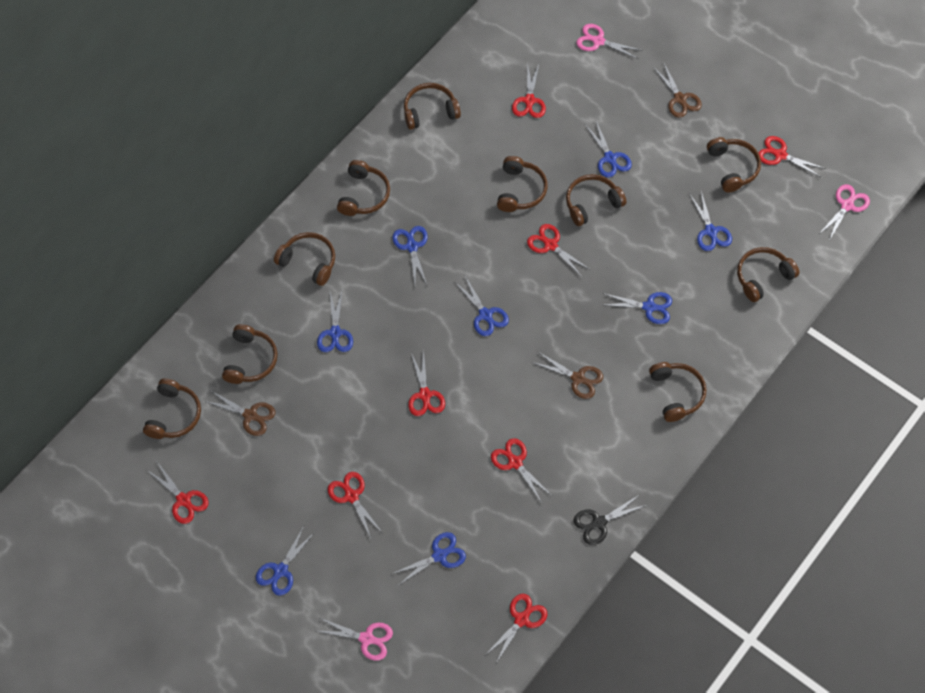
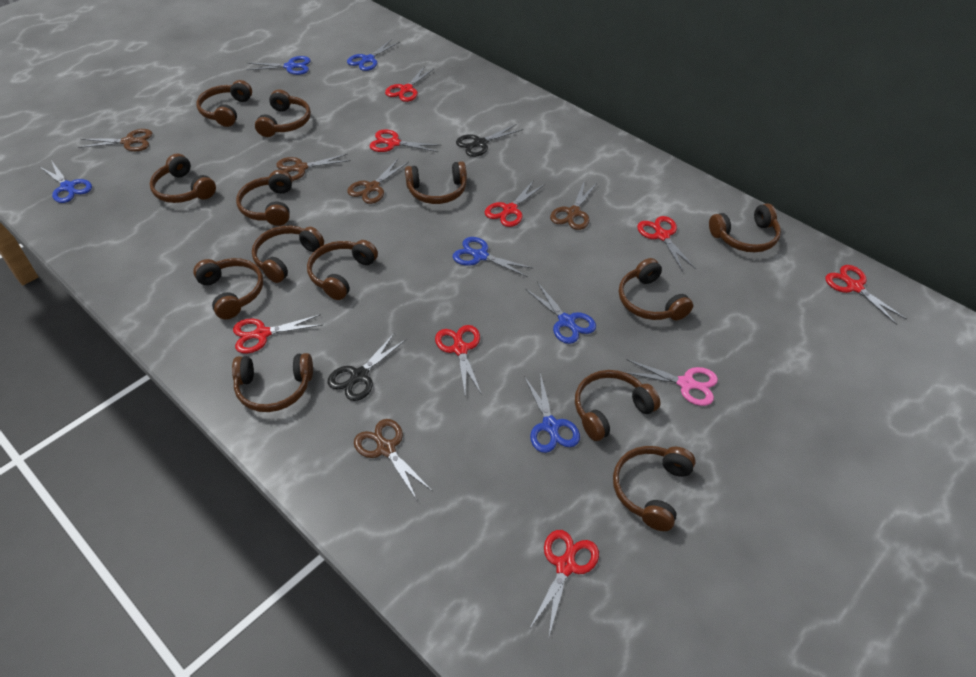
black scissors: [573,495,646,545] = 1 -> [328,334,406,401] [456,124,523,157] = 2
blue scissors: [256,526,315,596] [317,292,353,352] [392,226,428,285] [392,532,466,585] [455,276,509,336] [585,121,632,178] [602,292,672,324] [689,191,732,251] = 8 -> [39,160,92,203] [247,56,311,75] [347,39,400,71] [453,237,534,277] [524,373,580,453] [525,282,596,344] = 6
brown headphones: [143,378,201,439] [222,324,278,384] [274,232,335,286] [337,160,390,216] [404,83,461,130] [497,156,548,212] [566,174,626,226] [649,362,706,422] [707,137,761,192] [737,247,800,302] = 10 -> [149,154,216,203] [193,258,263,319] [196,80,252,127] [232,353,313,412] [236,170,292,226] [252,226,324,283] [255,89,311,137] [307,240,378,300] [405,161,467,204] [575,370,661,441] [613,446,696,531] [619,258,693,320] [709,203,781,252] = 13
brown scissors: [204,390,275,436] [532,351,603,399] [653,64,702,118] = 3 -> [78,129,152,151] [276,154,351,181] [347,159,409,204] [354,419,432,500] [550,180,597,230] = 5
pink scissors: [317,618,393,661] [576,24,643,59] [818,184,870,241] = 3 -> [624,359,718,406] = 1

